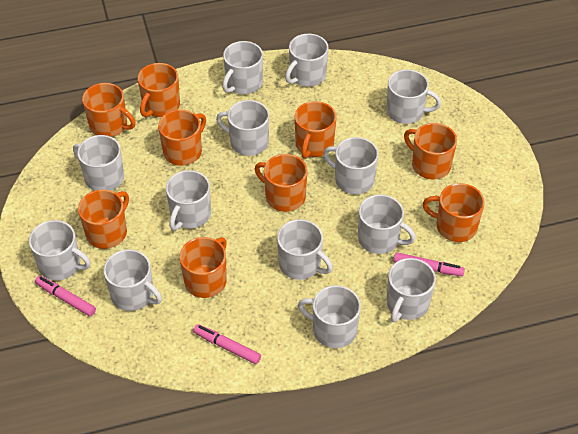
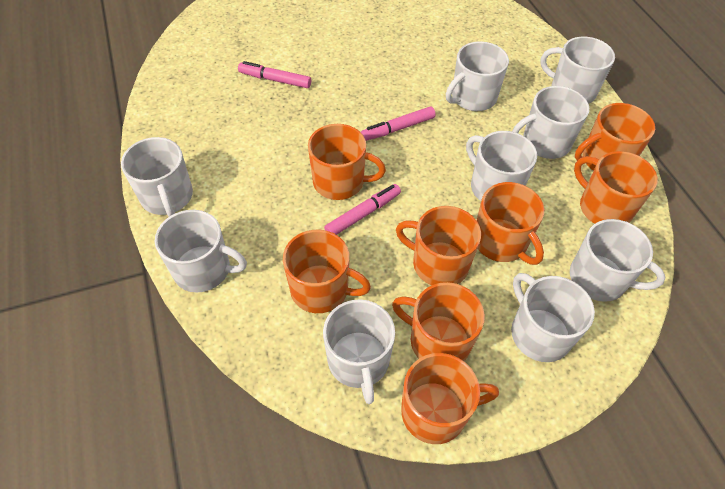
orange mug: [78,190,129,249] [82,83,136,137] [138,63,180,117] [158,110,206,166] [179,237,227,298] [255,154,307,212] [295,101,336,159] [404,123,457,180] [423,183,485,242] = 9 -> [283,230,371,313] [308,124,386,200] [392,282,485,361] [396,206,481,285] [401,353,499,444] [477,182,544,265] [574,151,658,224] [575,103,655,171] = 8
white mug: [29,220,90,281] [73,135,124,191] [103,249,162,311] [166,170,211,231] [216,100,269,156] [222,41,263,94] [277,219,333,280] [285,34,328,87] [298,285,361,348] [323,137,379,194] [358,194,416,254] [386,69,441,124] [387,258,436,322] = 13 -> [121,137,193,217] [155,210,247,293] [323,299,395,404] [446,41,509,111] [466,131,537,201] [511,273,595,362] [512,86,589,159] [540,37,615,104] [570,219,665,302] = 9

